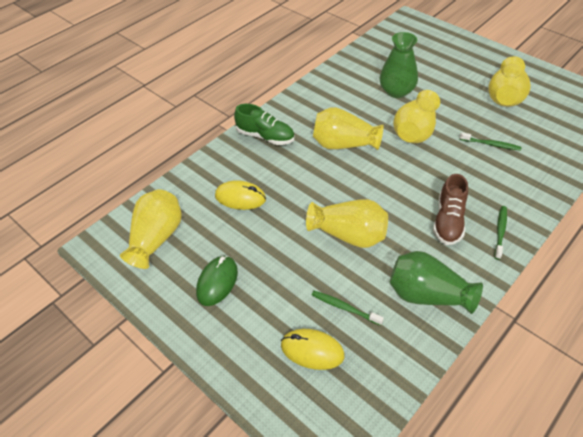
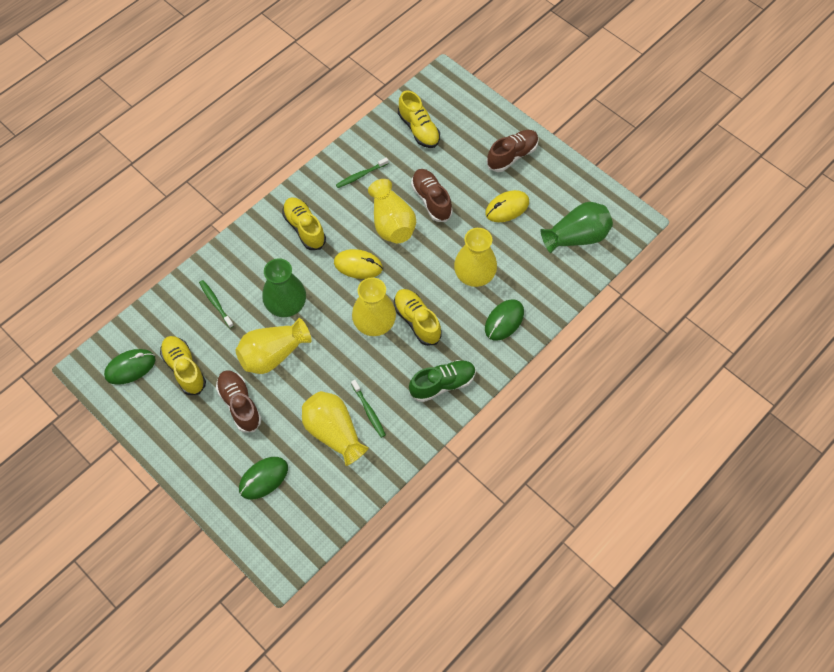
brown shoe: [433,174,468,245] = 1 -> [216,370,261,433] [411,169,453,222] [487,130,539,172] = 3
green mouse: [196,256,238,306] = 1 -> [104,349,155,385] [239,457,288,499] [485,299,524,341] = 3
yellow shoe: none = 0 -> [160,336,206,395] [282,197,326,250] [394,289,442,346] [398,90,440,148] = 4

